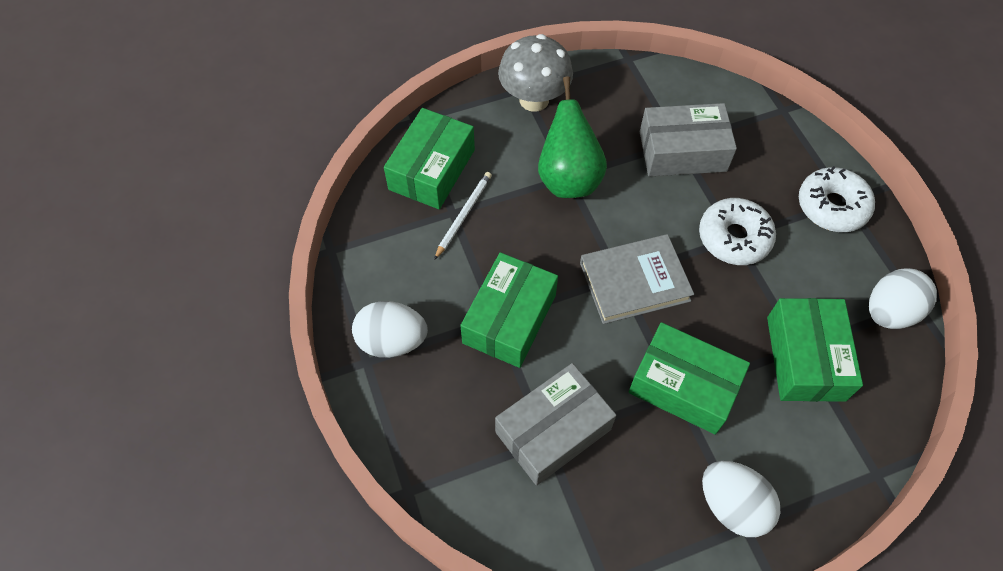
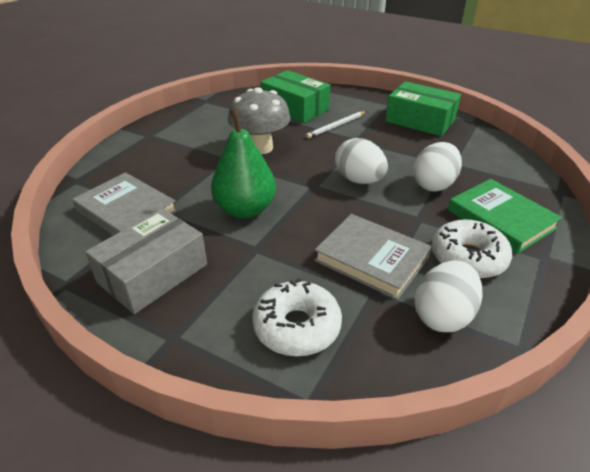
green book: none = 0 -> [448,179,562,254] = 1
green box: [384,108,475,209] [460,252,558,368] [629,322,750,435] [767,298,863,402] = 4 -> [261,70,330,123] [385,81,461,136] = 2
grey book: [580,234,694,324] = 1 -> [72,172,177,236] [314,214,432,300] = 2
grey box: [495,363,616,485] [640,103,737,177] = 2 -> [85,209,207,314] = 1

